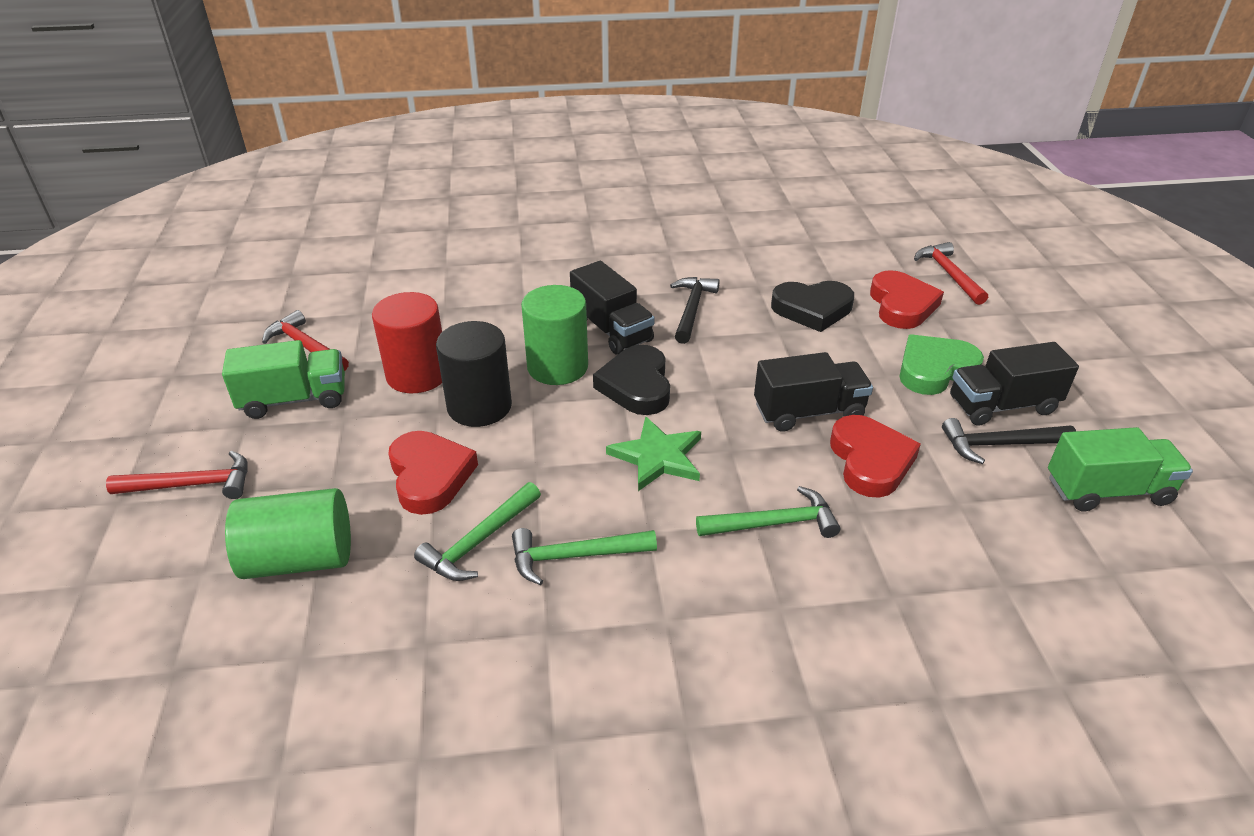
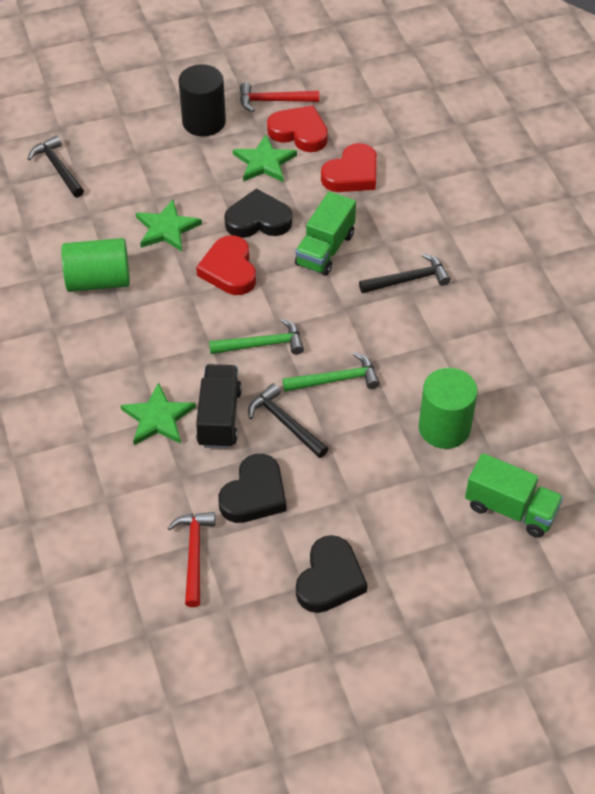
black hammer: [670,277,720,344] [942,418,1076,464] = 2 -> [28,135,84,198] [248,383,328,458] [359,253,451,294] = 3
black heart: [593,345,670,415] [771,281,854,332] = 2 -> [218,454,286,523] [224,189,292,238] [296,535,368,613] = 3
black truck: [570,261,655,355] [754,352,873,432] [950,342,1079,425] = 3 -> [196,364,242,449] = 1
green hammer: [414,482,541,581] [512,528,657,585] [696,486,840,538] = 3 -> [209,318,304,355] [283,352,380,392] = 2
green heart: [900,334,984,395] = 1 -> none = 0
green star: [606,416,701,491] = 1 -> [120,382,196,445] [136,200,202,252] [233,135,297,182] = 3
red cylinder: [372,292,442,393] = 1 -> none = 0
red hammer: [106,450,248,499] [262,310,349,371] [914,242,988,305] = 3 -> [167,512,215,607] [240,83,319,112] = 2

